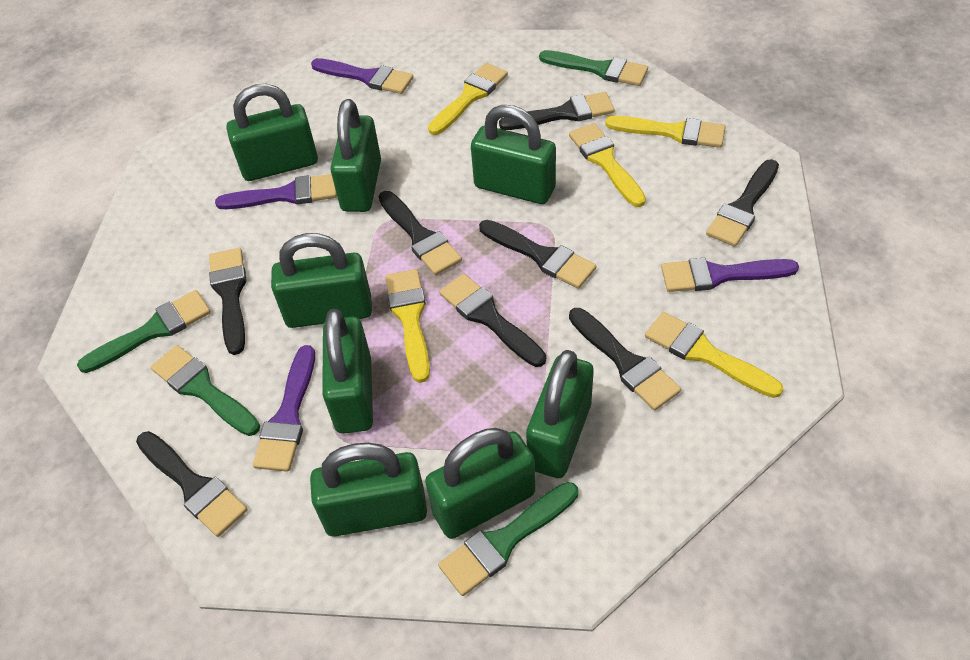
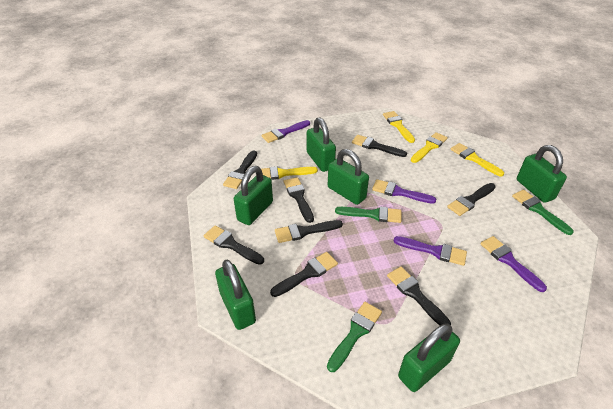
green brush: [77,290,211,373] [151,345,260,436] [438,482,578,596] [539,50,648,86] = 4 -> [327,302,382,372] [335,206,402,223] [512,190,574,235] = 3
green padlock: [227,84,318,181] [271,233,372,328] [310,443,427,537] [322,309,373,434] [330,99,381,212] [425,428,535,539] [471,105,556,204] [526,350,594,478] = 8 -> [215,260,256,330] [234,166,273,225] [307,117,336,172] [328,149,369,205] [398,323,460,392] [517,145,567,203] = 6
yellow brush: [385,269,430,383] [428,63,508,135] [569,123,646,207] [605,116,726,148] [645,312,783,398] = 5 -> [261,166,318,180] [383,111,415,143] [411,132,448,163] [450,143,504,176] = 4

